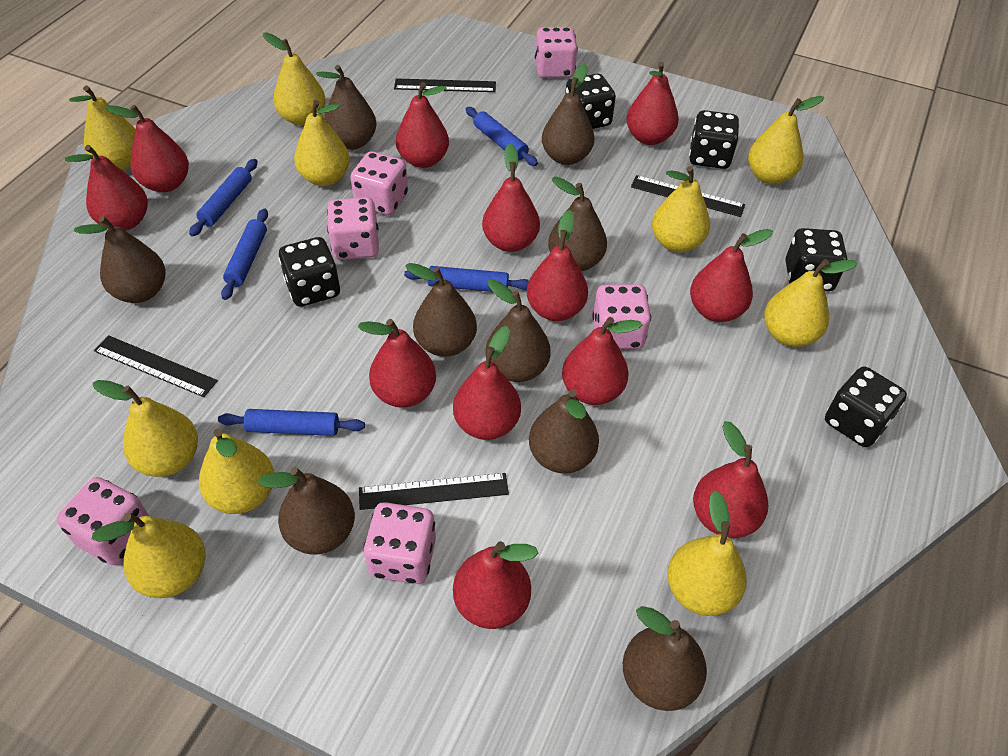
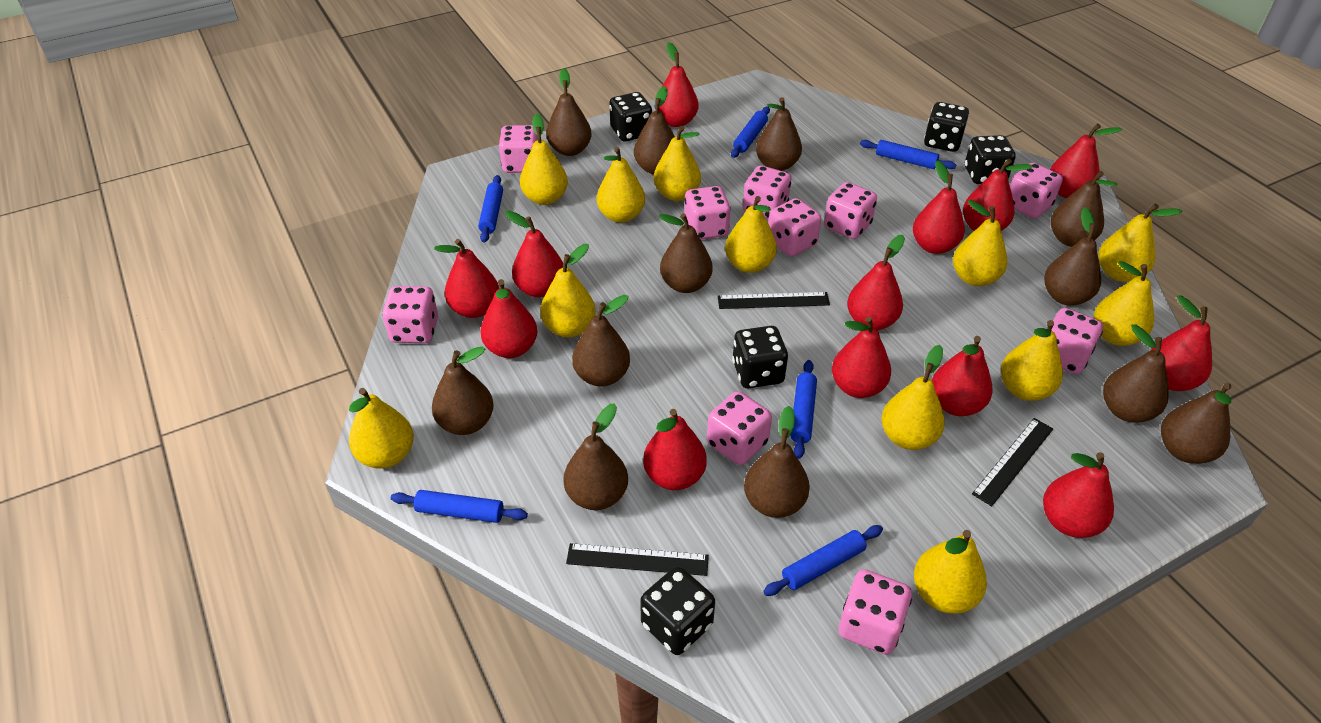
black ruler: [94,335,218,397] [359,473,509,510] [394,78,496,92] [631,175,745,217] = 4 -> [566,543,709,576] [718,292,830,309] [972,418,1053,507] = 3
blue rolling pin: [189,159,257,237] [218,409,365,436] [221,208,268,300] [404,266,529,292] [466,107,538,166] = 5 -> [391,490,528,523] [478,175,503,243] [731,107,770,158] [763,525,883,596] [790,360,817,459] [860,140,956,169] = 6
brown pear: [74,216,166,303] [258,467,355,554] [316,65,377,150] [405,263,477,357] [486,279,551,382] [529,389,599,473] [542,64,594,165] [548,177,607,271] [623,606,707,711] = 9 -> [432,347,494,435] [546,68,592,156] [563,403,628,510] [572,295,630,387] [634,86,675,174] [659,213,713,293] [744,406,810,518] [756,97,802,171] [1044,207,1101,306] [1051,171,1118,247] [1103,324,1169,423] [1161,383,1232,464] = 12
pink dice: [57,477,149,565] [327,197,379,260] [350,151,408,215] [364,502,436,584] [535,27,578,78] [593,285,651,349] = 6 -> [382,286,438,343] [499,125,538,173] [684,186,731,240] [707,391,772,465] [743,165,791,220] [768,198,822,257] [824,182,877,239] [839,569,912,655] [1010,163,1063,219] [1051,308,1103,374] = 10
red pear: [65,145,148,230] [105,105,189,192] [358,319,436,408] [396,82,449,168] [453,326,521,440] [453,541,539,629] [482,143,540,252] [527,210,588,321] [562,317,643,405] [627,62,679,145] [690,229,773,322] [693,421,768,538] = 12 -> [434,239,499,318] [480,279,538,358] [505,211,563,298] [643,409,707,490] [655,43,698,127] [832,316,891,398] [847,235,905,330] [913,160,965,254] [932,336,993,416] [963,159,1033,231] [1043,452,1114,538] [1050,123,1122,198] [1151,295,1212,391] = 13
yellow pear: [69,86,136,170] [92,512,206,598] [93,380,198,477] [199,428,274,514] [263,32,326,125] [294,100,350,186] [652,166,710,253] [667,490,747,616] [748,96,824,184] [764,259,858,347] = 10 -> [349,388,414,468] [520,114,568,205] [540,244,596,337] [597,147,645,223] [654,126,701,201] [725,196,777,273] [881,345,945,450] [914,530,987,614] [953,200,1007,286] [1001,320,1063,401] [1094,261,1154,346] [1099,204,1183,282] = 12

